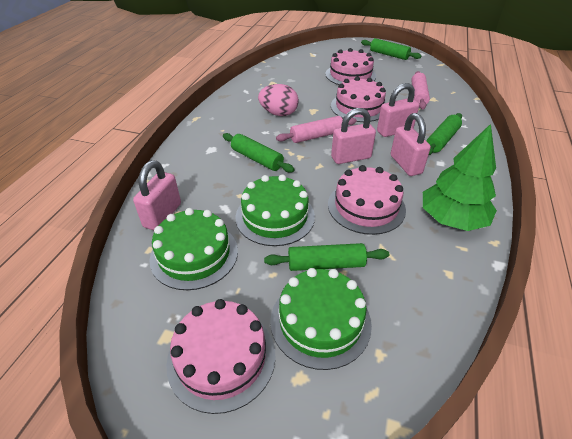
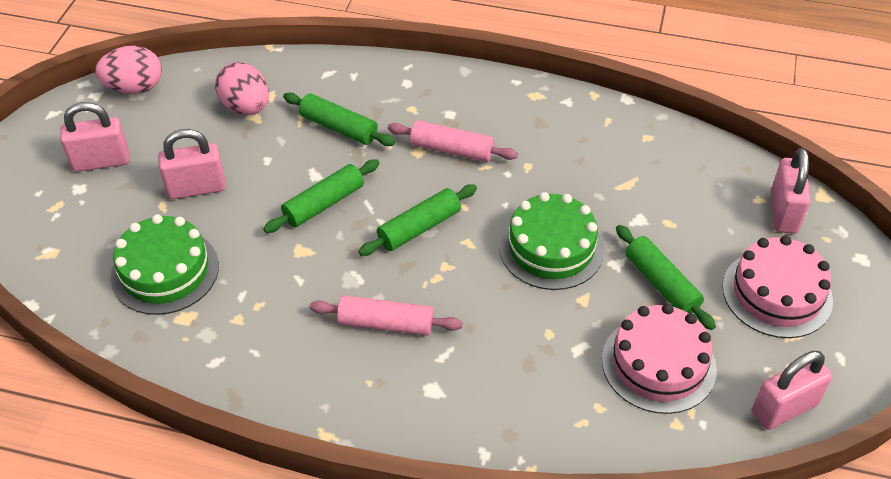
green cake: [149,208,238,290] [236,174,315,246] [270,268,372,370] = 3 -> [111,214,219,315] [499,192,604,290] = 2
green tree: [423,124,497,231] = 1 -> none = 0
pink cake: [166,299,276,414] [326,48,376,85] [328,165,406,235] [331,76,386,122] = 4 -> [602,304,717,414] [722,236,833,338] = 2
pink egg: [258,84,299,116] = 1 -> [95,46,162,94] [215,62,269,115] = 2

